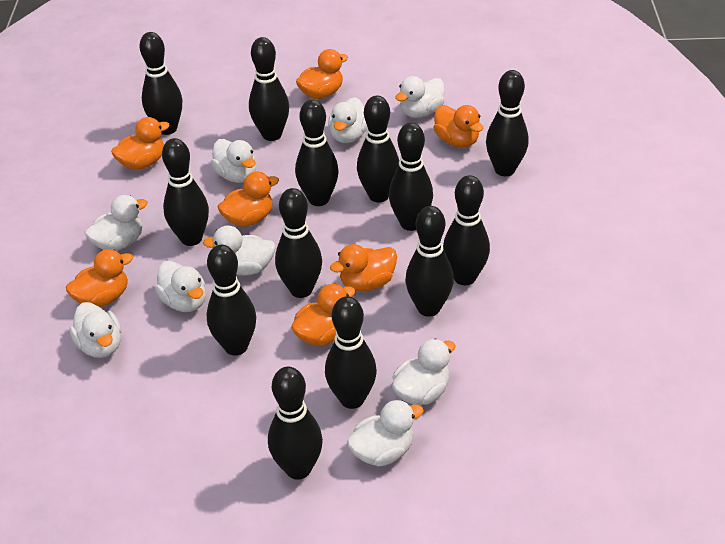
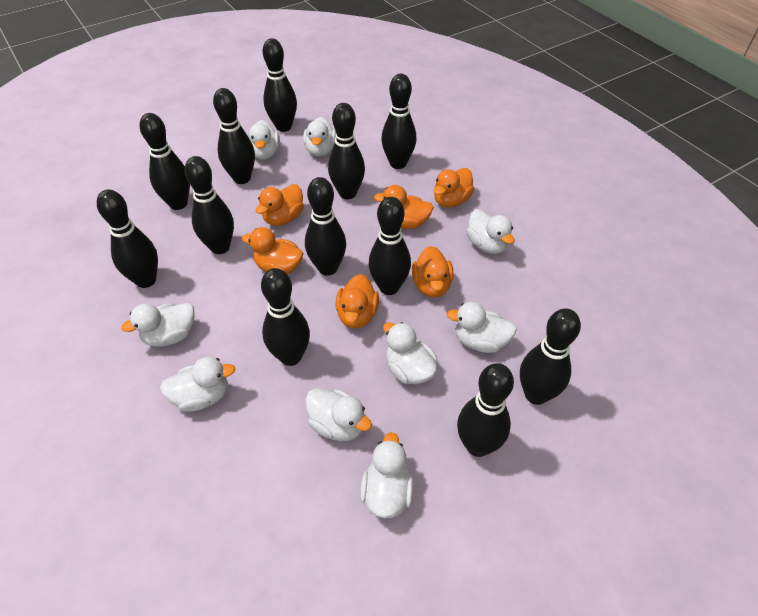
black bowling pin: [140,32,182,135] [162,138,209,246] [206,245,256,356] [249,37,289,141] [268,367,323,480] [275,188,322,298] [295,100,339,206] [325,296,377,409] [357,95,399,202] [389,123,433,231] [405,206,454,317] [443,175,490,285] [486,70,529,176] = 13 -> [97,190,158,288] [140,113,190,210] [185,156,234,254] [213,88,255,184] [261,268,310,366] [263,38,297,132] [305,177,346,276] [328,103,365,199] [368,197,411,295] [381,74,416,169] [457,363,514,457] [520,308,581,405] = 12
orange duck: [66,249,133,307] [111,117,170,170] [218,171,279,227] [291,284,355,346] [296,49,348,99] [330,244,397,291] [434,105,484,147] = 7 -> [242,227,303,274] [256,184,304,226] [335,274,379,328] [374,185,434,229] [412,246,454,297] [434,168,474,208] = 6

